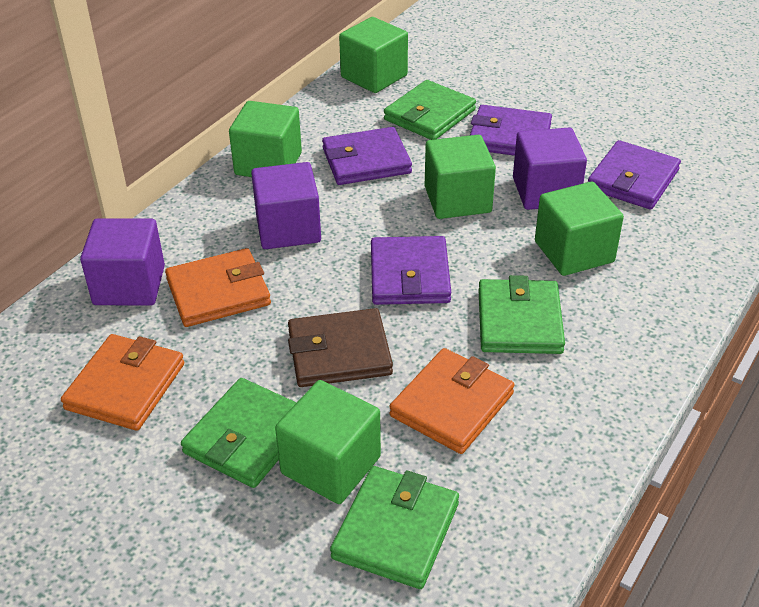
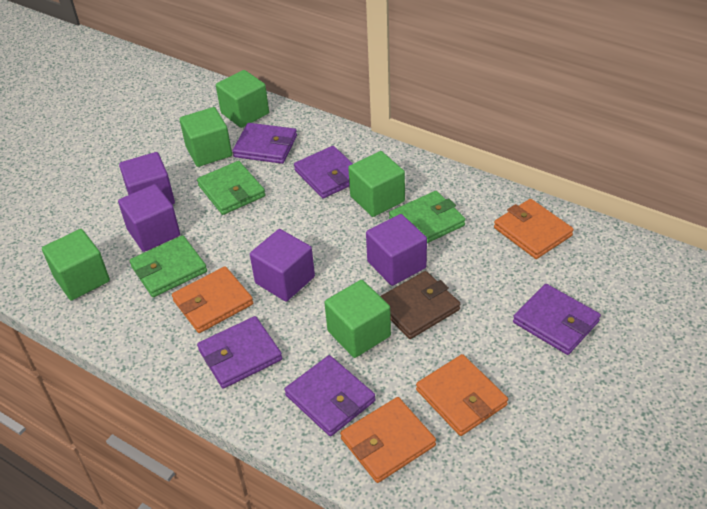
green wallet: [181,378,297,488] [330,466,459,589] [384,80,476,140] [478,275,565,354] = 4 -> [130,235,207,297] [197,161,265,215] [389,191,465,243] = 3
orange wallet: [61,334,184,431] [165,248,271,327] [389,348,514,454] = 3 -> [172,266,253,333] [340,397,436,483] [416,354,508,436] [494,199,574,259] = 4
purple cube: [80,218,165,306] [251,162,321,249] [513,127,587,210] = 3 -> [118,184,180,252] [119,152,175,205] [250,229,315,302] [366,214,427,286] = 4
purple wallet: [322,127,412,185] [371,236,451,305] [470,105,552,156] [588,140,681,210] = 4 -> [197,316,282,389] [233,123,297,164] [284,355,376,436] [294,146,353,198] [513,284,601,355] = 5

